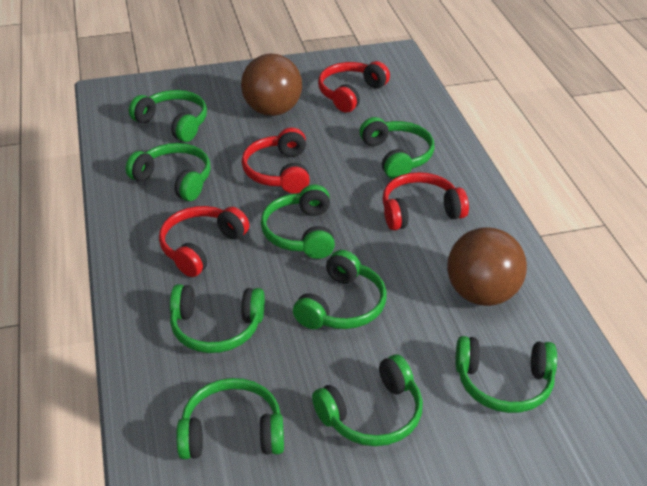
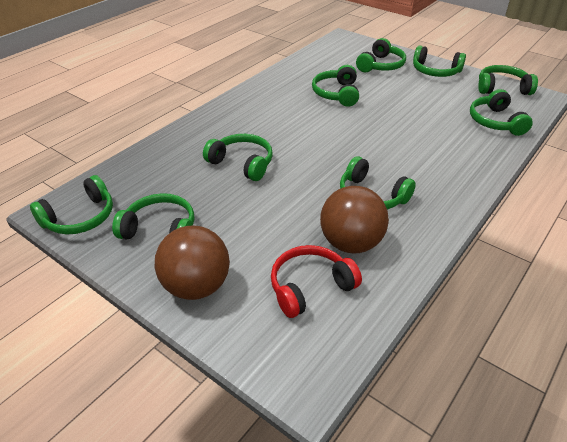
red headphones: [159,206,249,277] [242,128,310,194] [318,61,390,112] [382,172,469,230] = 4 -> [271,245,362,318] = 1

